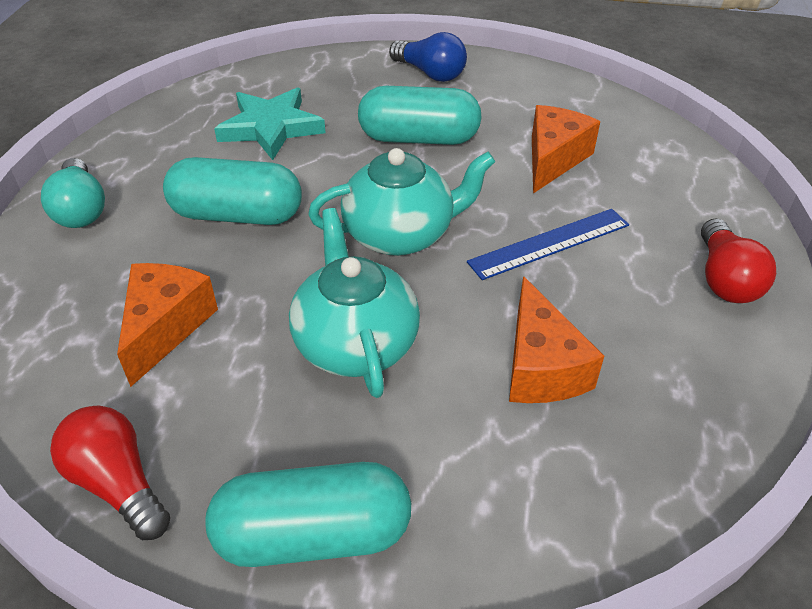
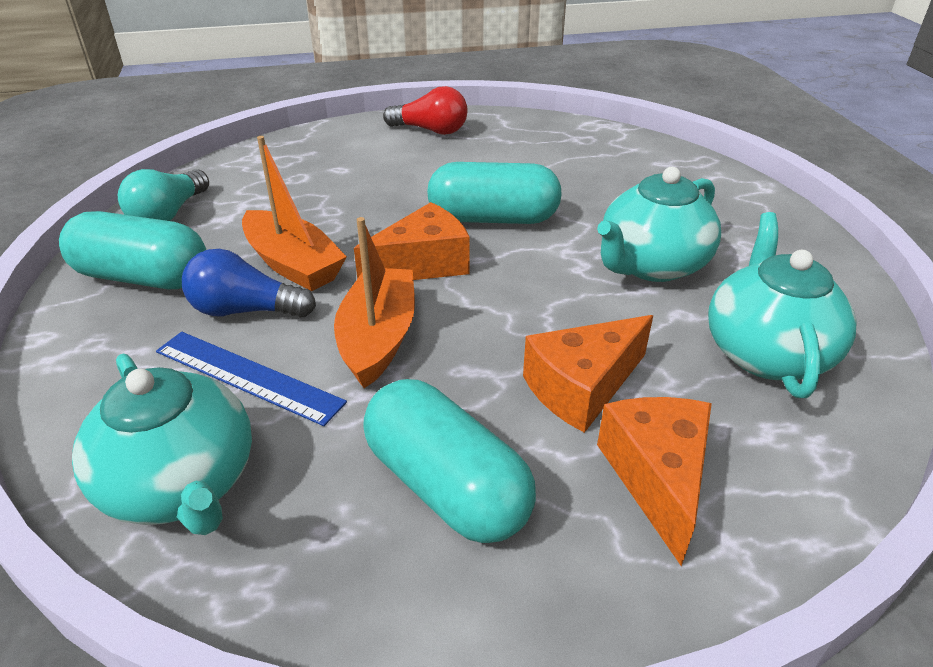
orange boat: none = 0 -> [242,136,347,291] [334,217,415,388] = 2
red light bulb: [50,406,170,540] [701,218,776,303] = 2 -> [383,86,468,135] = 1
turquoise star: [214,87,326,160] = 1 -> none = 0
turquoise teapot: [289,208,420,398] [308,148,495,256] = 2 -> [72,354,252,535] [597,167,721,282] [708,212,856,398] = 3

